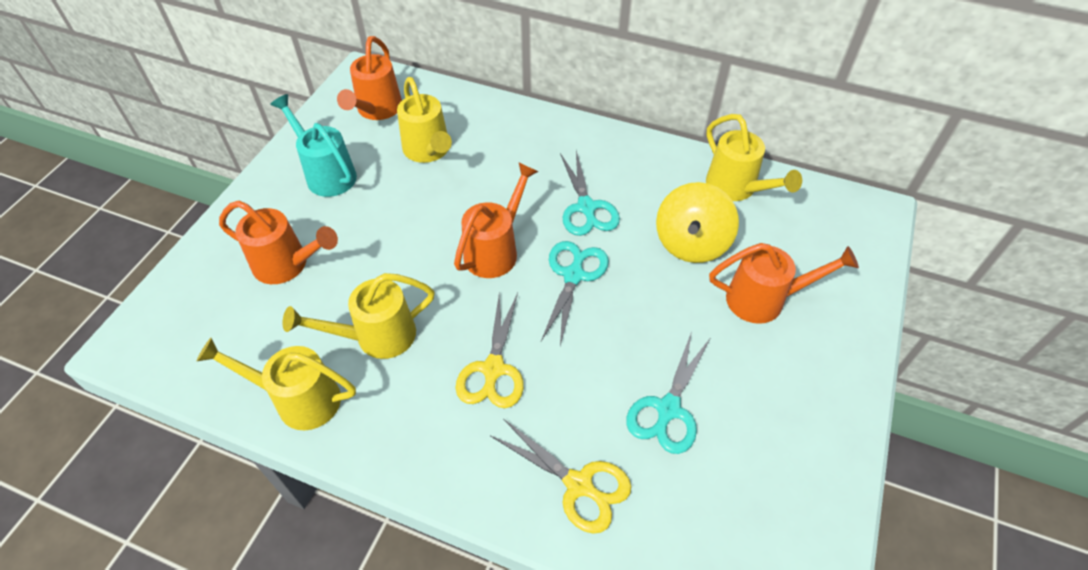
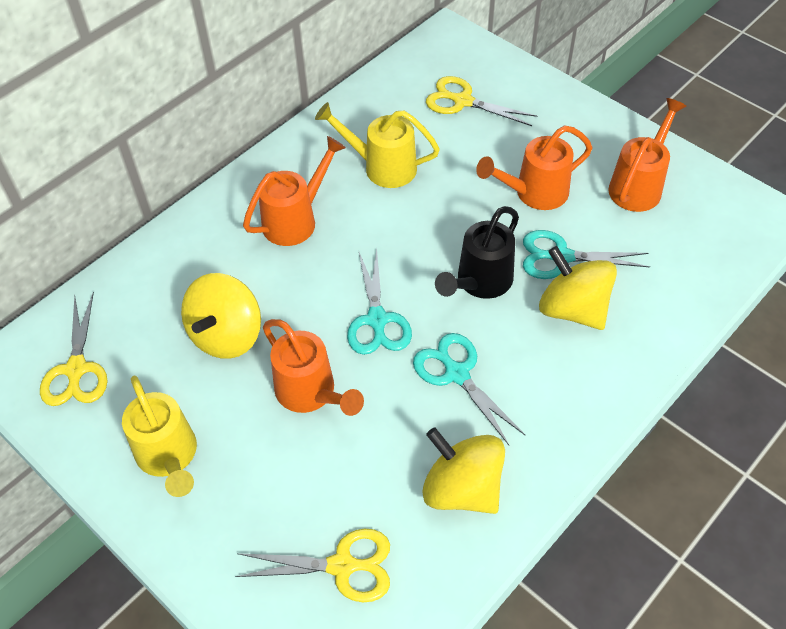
black watering can: none = 0 -> [435,206,519,299] = 1
turquoise watering can: [270,94,357,197] = 1 -> none = 0
yellow scissors: [456,293,524,408] [491,419,631,534] = 2 -> [40,292,107,406] [235,529,390,602] [426,76,537,126] = 3
yellow spinning top: [656,182,739,263] = 1 -> [181,273,261,359] [422,427,505,514] [539,246,617,330] = 3
yellow watering can: [197,338,356,430] [283,273,435,359] [397,77,452,163] [706,114,802,201] = 4 -> [122,376,197,497] [315,102,440,188] = 2

